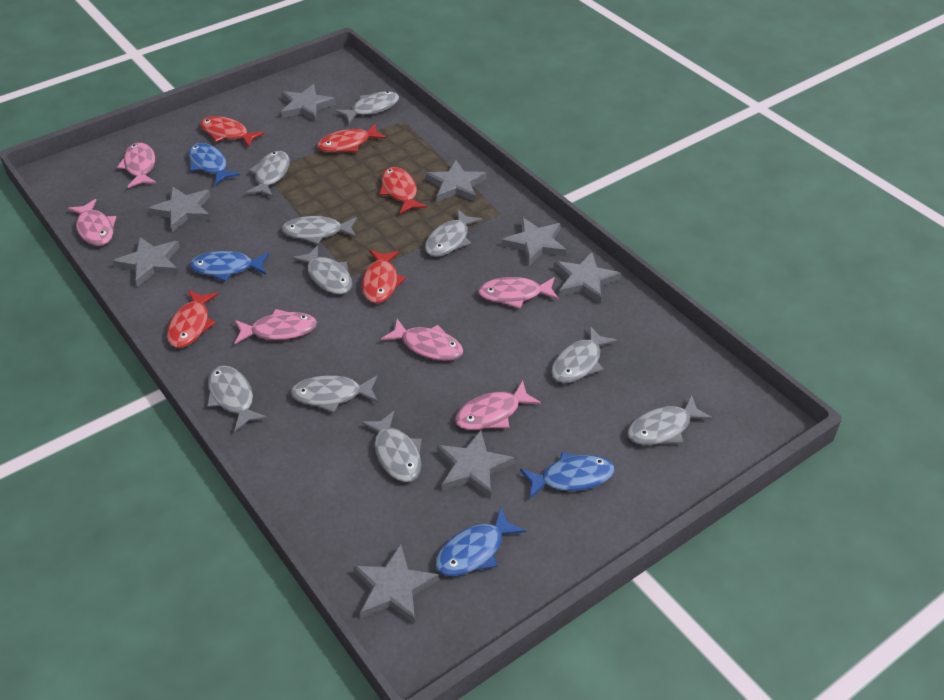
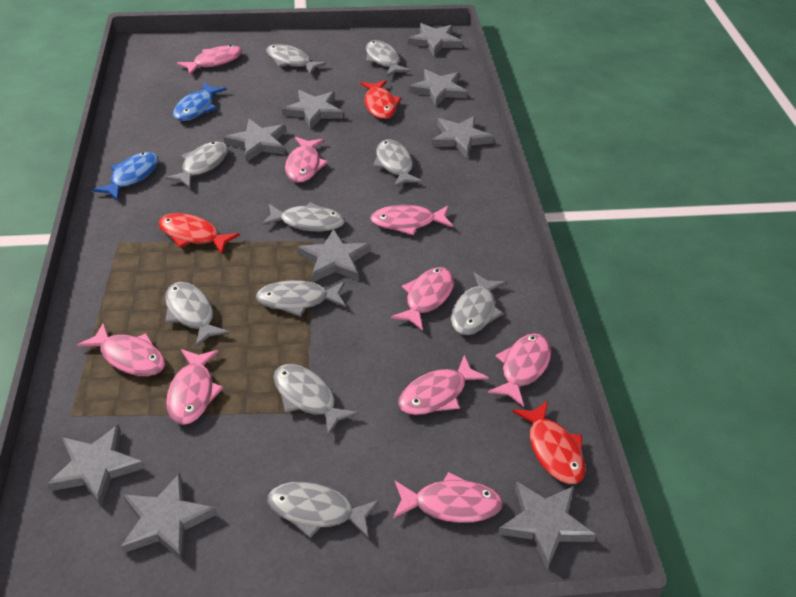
blue fish: [188,143,240,185] [190,251,269,282] [436,508,526,576] [520,452,615,498] = 4 -> [92,152,158,201] [173,82,227,121] = 2
grey star: [113,237,180,287] [148,186,211,232] [281,84,336,122] [353,544,439,624] [425,160,487,202] [437,430,515,499] [502,217,566,266] [554,252,621,304] = 8 -> [47,424,144,507] [121,473,217,561] [224,119,286,162] [282,90,343,130] [297,229,370,282] [408,23,463,56] [409,69,468,107] [432,116,494,158] [498,481,596,570] = 9
pink fish: [68,199,116,246] [117,143,157,188] [235,309,317,344] [381,319,463,361] [455,381,541,430] [478,277,559,308] = 6 -> [77,323,165,376] [166,349,223,425] [177,45,242,75] [285,137,328,183] [370,205,453,235] [391,267,454,331] [393,472,503,523] [398,355,489,415] [488,333,551,407] = 9
red fish: [167,290,219,348] [200,116,265,147] [317,123,386,152] [362,250,406,303] [379,167,427,214] = 5 -> [158,213,240,254] [360,80,401,119] [512,401,585,484] = 3

